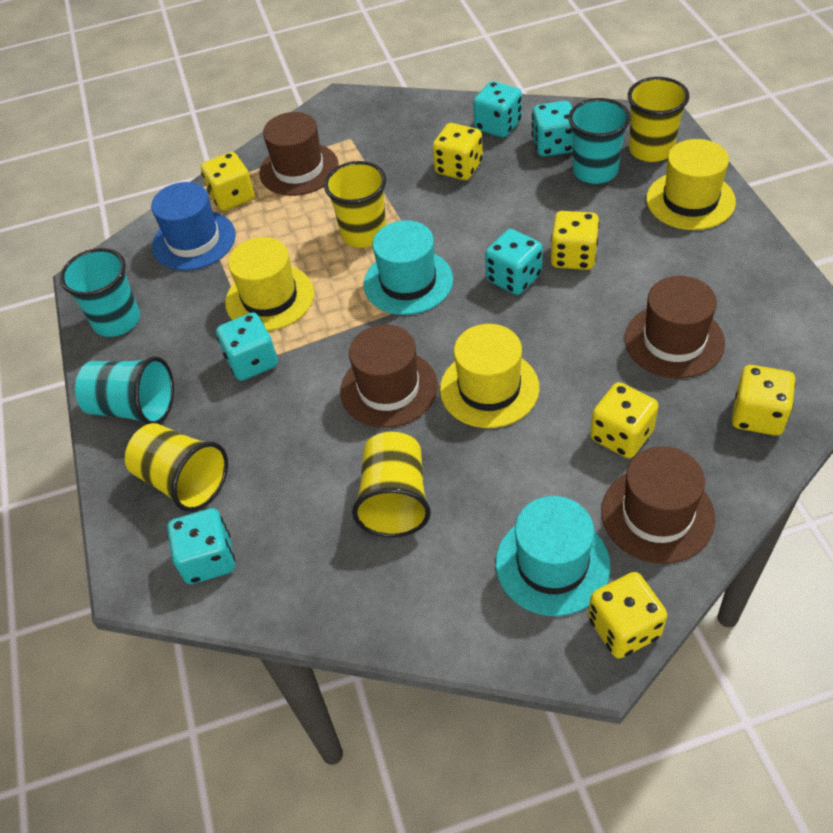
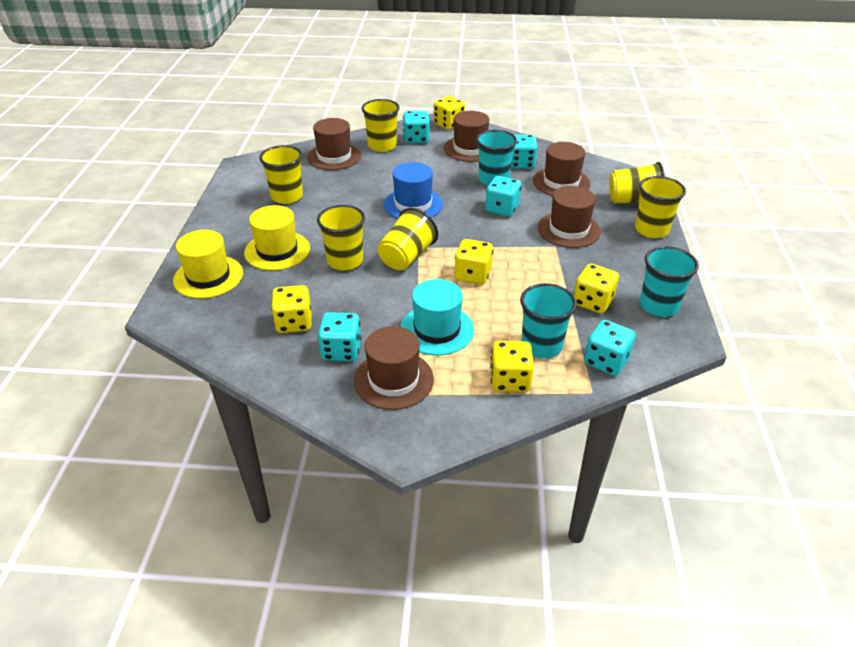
brown hat: [259,112,339,196] [340,325,438,428] [601,446,715,564] [625,276,725,379] = 4 -> [307,118,361,170] [354,326,434,410] [444,111,489,162] [533,142,590,196] [538,186,601,248] = 5
turquoise hat: [364,220,453,315] [496,496,610,616] = 2 -> [400,279,474,355] = 1
yellow cup: [125,423,228,512] [324,161,386,248] [352,432,431,537] [628,77,690,162] = 4 -> [259,145,303,204] [317,205,365,271] [361,99,400,152] [377,208,438,270] [609,162,665,203] [635,176,686,238] = 6
yellow dice: [201,152,254,211] [433,123,483,180] [551,211,599,270] [588,572,667,659] [590,382,658,458] [732,365,796,436] = 6 -> [271,285,312,333] [434,96,465,130] [454,239,493,284] [490,341,534,392] [574,264,619,313] = 5
yellow hat: [225,237,314,331] [440,324,539,428] [646,139,736,230] = 3 -> [173,230,243,298] [244,205,310,270] = 2

